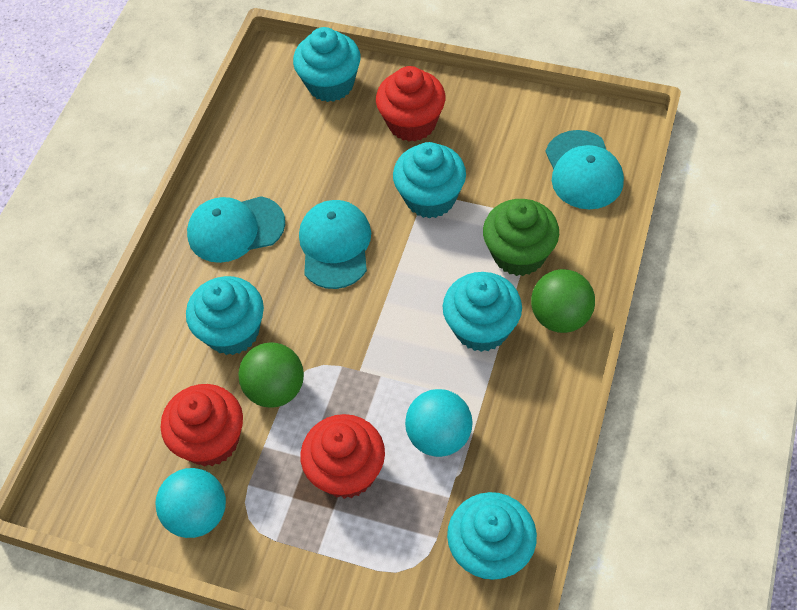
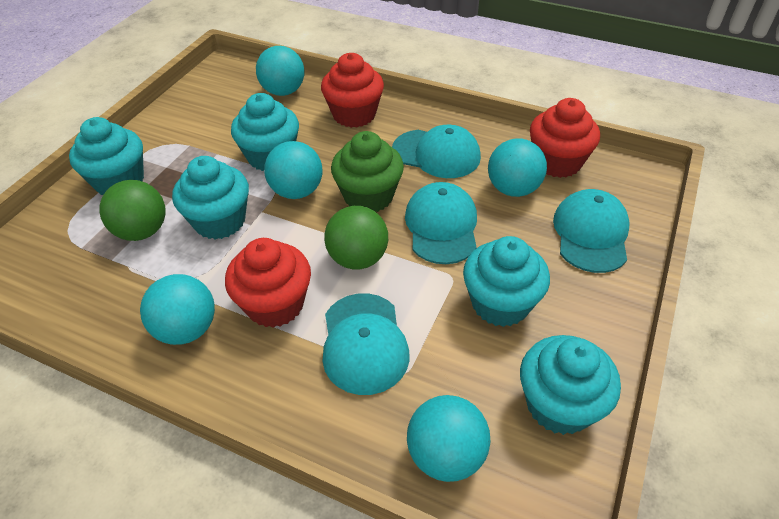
turquoise ball: [156,468,226,538] [405,389,473,457] = 2 -> [140,274,215,345] [256,46,305,96] [264,141,323,199] [407,395,490,482] [488,138,547,197] = 5
turquoise cap: [187,196,285,263] [299,200,371,289] [546,130,624,209] = 3 -> [323,293,410,395] [392,125,481,178] [405,182,477,264] [553,189,630,273] = 4

